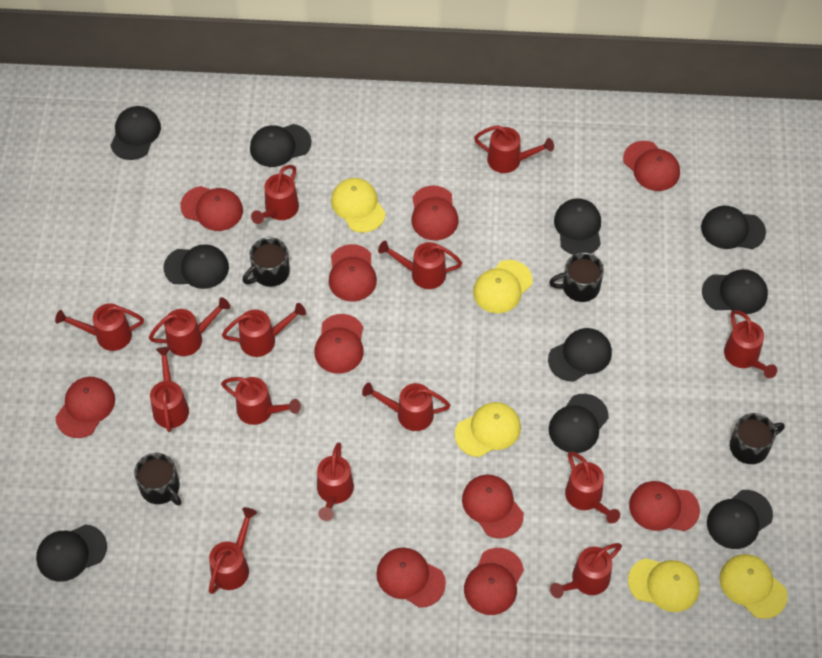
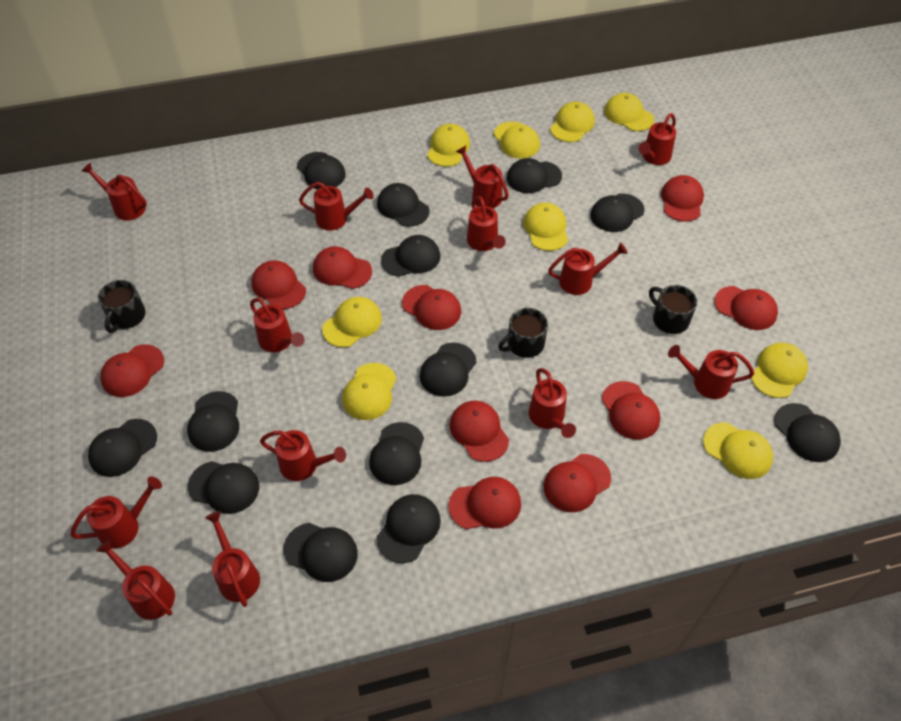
black cap: [36,524,107,582] [110,106,161,160] [164,244,229,289] [250,124,311,167] [548,328,612,382] [549,394,609,453] [554,198,601,255] [701,206,766,249] [702,269,768,314] [707,490,773,549] = 10 -> [88,419,157,477] [187,391,239,452] [188,461,259,514] [283,523,358,582] [297,152,346,189] [369,422,424,485] [376,494,441,563] [377,183,430,227] [381,235,440,277] [420,343,477,397] [507,158,562,193] [590,193,645,232] [774,403,841,462] = 13
black mug: [134,453,181,506] [243,237,290,287] [549,252,604,302] [730,413,785,464] = 4 -> [98,280,146,333] [498,308,548,358] [649,285,697,334] = 3
red watering can: [55,304,144,351] [149,297,230,356] [150,347,189,432] [209,507,257,594] [221,377,301,425] [222,303,306,357] [251,165,299,224] [317,442,354,521] [362,383,450,431] [378,241,462,289] [474,125,554,173] [550,543,622,598] [565,451,620,523] [724,310,777,378] = 14 -> [70,477,162,549] [82,163,147,221] [96,539,175,620] [205,511,260,607] [250,298,304,352] [260,430,346,481] [299,182,374,231] [456,146,509,208] [467,196,506,251] [529,368,576,438] [548,243,628,295] [638,113,676,165] [668,345,754,399] = 13
yellow cap: [331,178,386,233] [455,402,521,457] [473,260,533,313] [628,558,700,612] [719,554,787,619] = 5 -> [322,297,382,347] [342,363,396,420] [427,124,470,167] [494,122,540,159] [523,203,568,251] [550,102,595,142] [604,93,654,131] [703,423,773,479] [751,343,808,398] = 9

